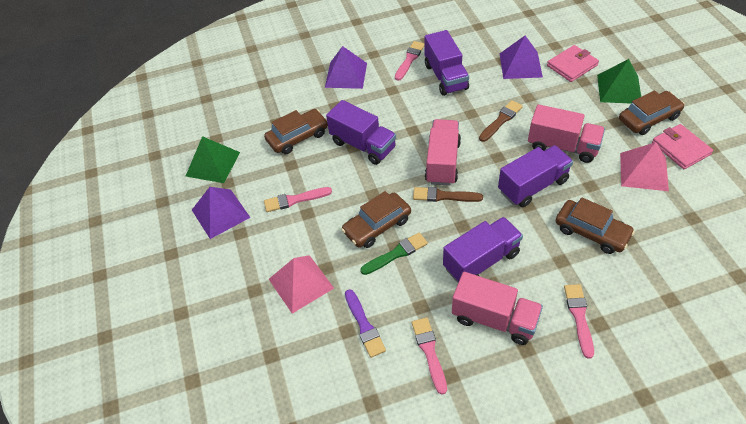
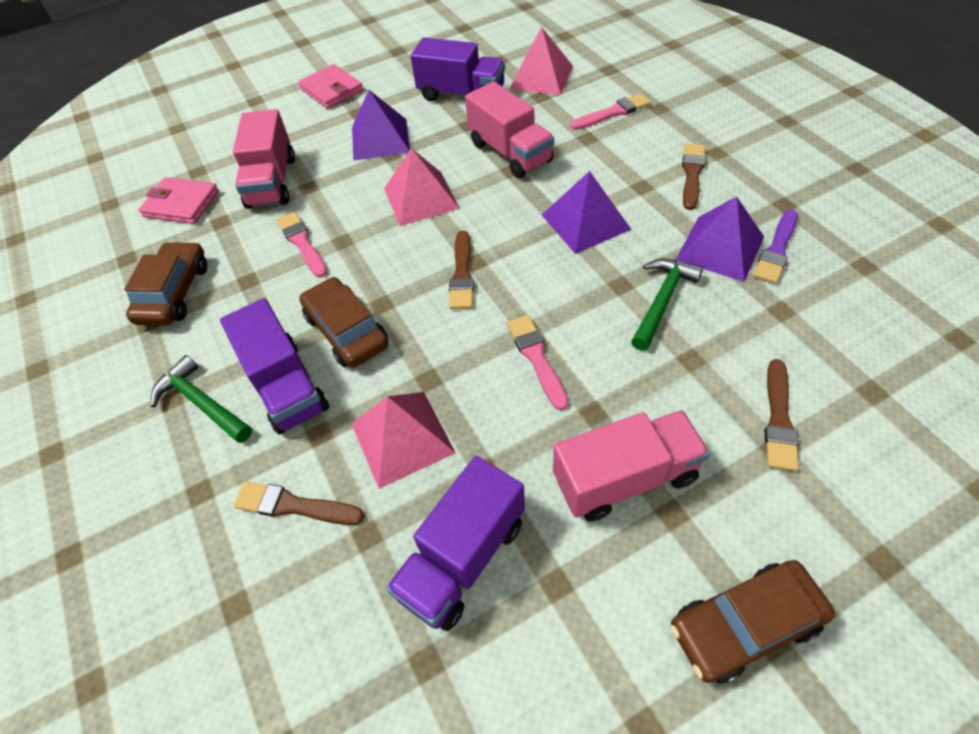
brown brush: [413,187,483,202] [479,100,523,142] = 2 -> [233,481,364,525] [449,231,474,309] [682,144,706,210] [765,359,799,471] = 4
brown car: [264,109,328,154] [341,191,411,248] [556,198,635,254] [619,91,684,135] = 4 -> [124,241,207,326] [299,277,389,368] [671,560,835,684] = 3
green brush: [360,233,428,275] = 1 -> none = 0
green hammer: none = 0 -> [151,355,252,443] [631,259,703,351] = 2
green pyramid: [186,136,240,183] [597,59,641,104] = 2 -> none = 0
pink brush: [264,187,332,212] [395,41,425,81] [412,317,447,395] [564,284,594,359] = 4 -> [277,212,327,278] [507,315,569,411] [571,93,651,130] = 3
pink pyramid: [269,255,334,314] [620,142,669,191] = 2 -> [352,392,456,489] [384,148,460,226] [510,27,573,95] = 3
purple truck: [326,100,396,165] [425,30,469,96] [443,217,523,283] [498,145,573,207] = 4 -> [220,298,329,435] [386,456,525,631] [411,38,505,101] = 3

